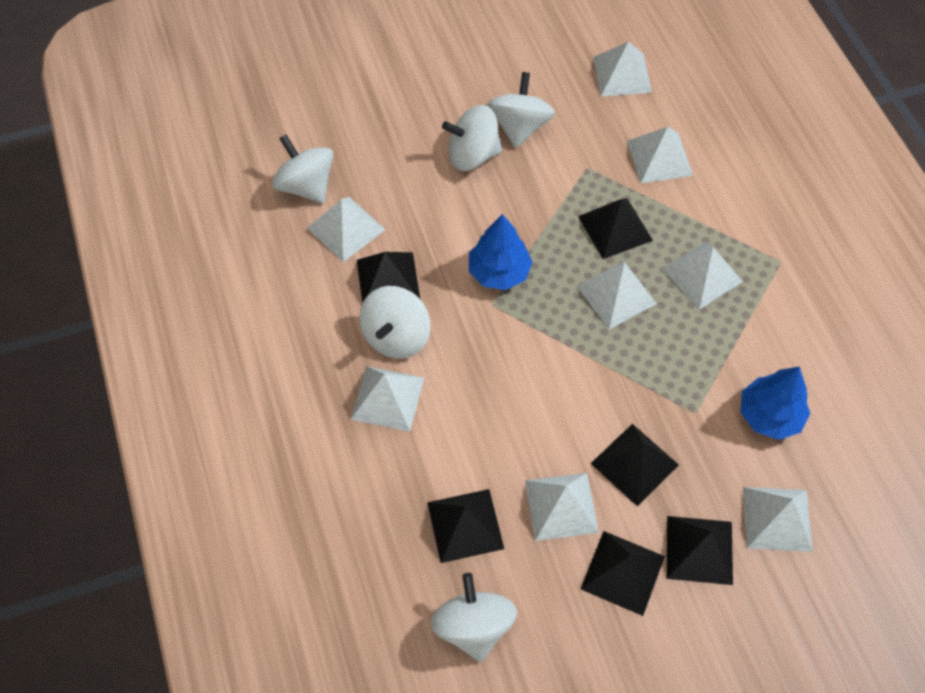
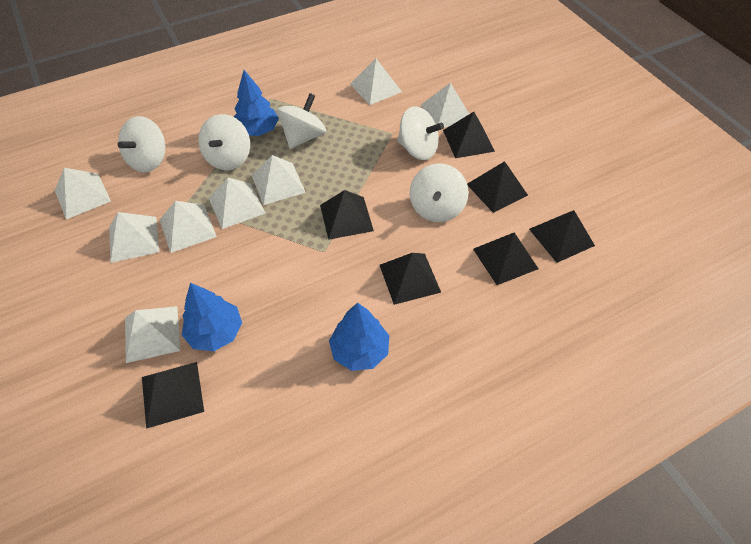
black pyramid: [357,252,420,303] [427,489,504,563] [578,198,653,259] [581,531,665,616] [591,424,679,506] [667,516,733,585] = 6 -> [142,362,204,429] [320,190,374,240] [380,253,441,305] [443,112,495,158] [467,161,528,213] [473,232,539,285] [529,210,595,263] = 7
blue tree: [469,214,533,290] [740,367,810,440] = 2 -> [182,283,242,351] [234,70,279,136] [329,303,389,371] = 3

